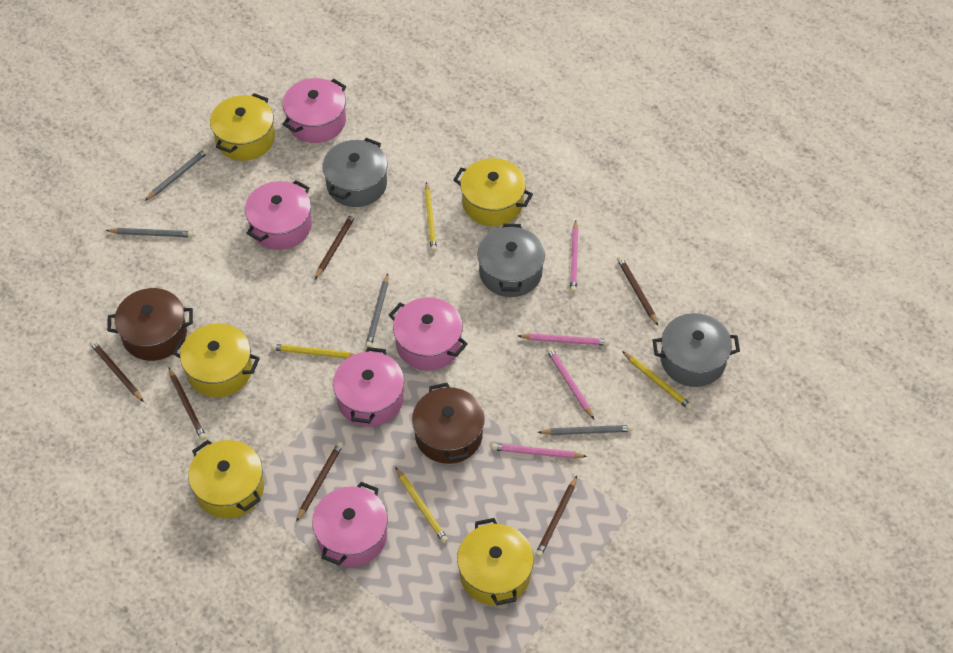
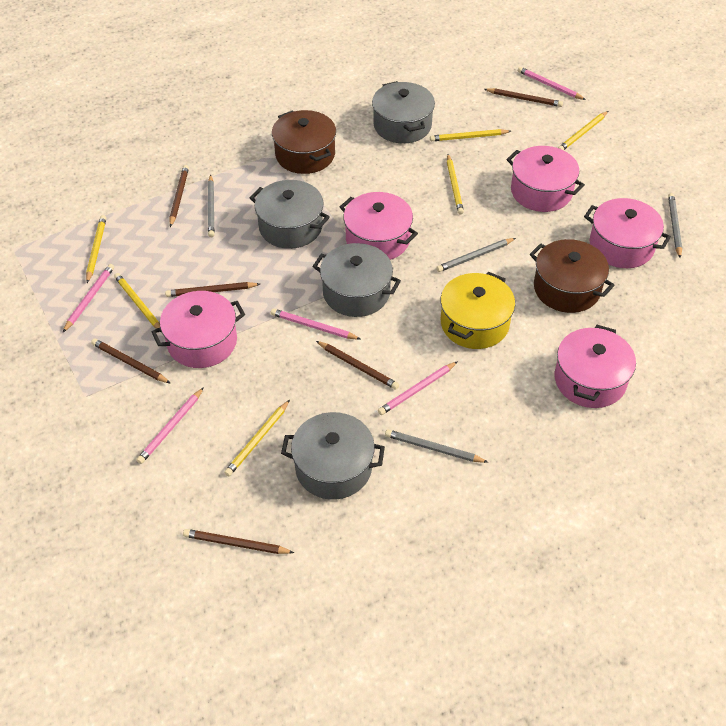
grey pot: [323,138,387,207] [477,224,545,297] [653,313,740,387] = 3 -> [250,180,330,249] [281,412,385,500] [312,243,401,317] [372,81,435,143] = 4
pink pencil: [491,443,587,459] [518,333,609,346] [547,347,594,419] [570,220,578,293] = 4 -> [63,264,114,332] [136,387,204,464] [271,309,360,339] [378,361,458,415] [518,67,586,100] = 5
yellow pencil: [271,344,354,359] [395,467,448,543] [425,182,437,252] [622,351,693,410] = 4 -> [86,215,106,283] [114,273,160,329] [224,400,290,476] [430,129,511,141] [447,154,464,214] [558,111,608,150] = 6
yellow pot: [172,323,260,397] [188,440,264,518] [210,93,275,161] [454,158,533,226] [457,518,534,605] = 5 -> [441,272,515,349] = 1

